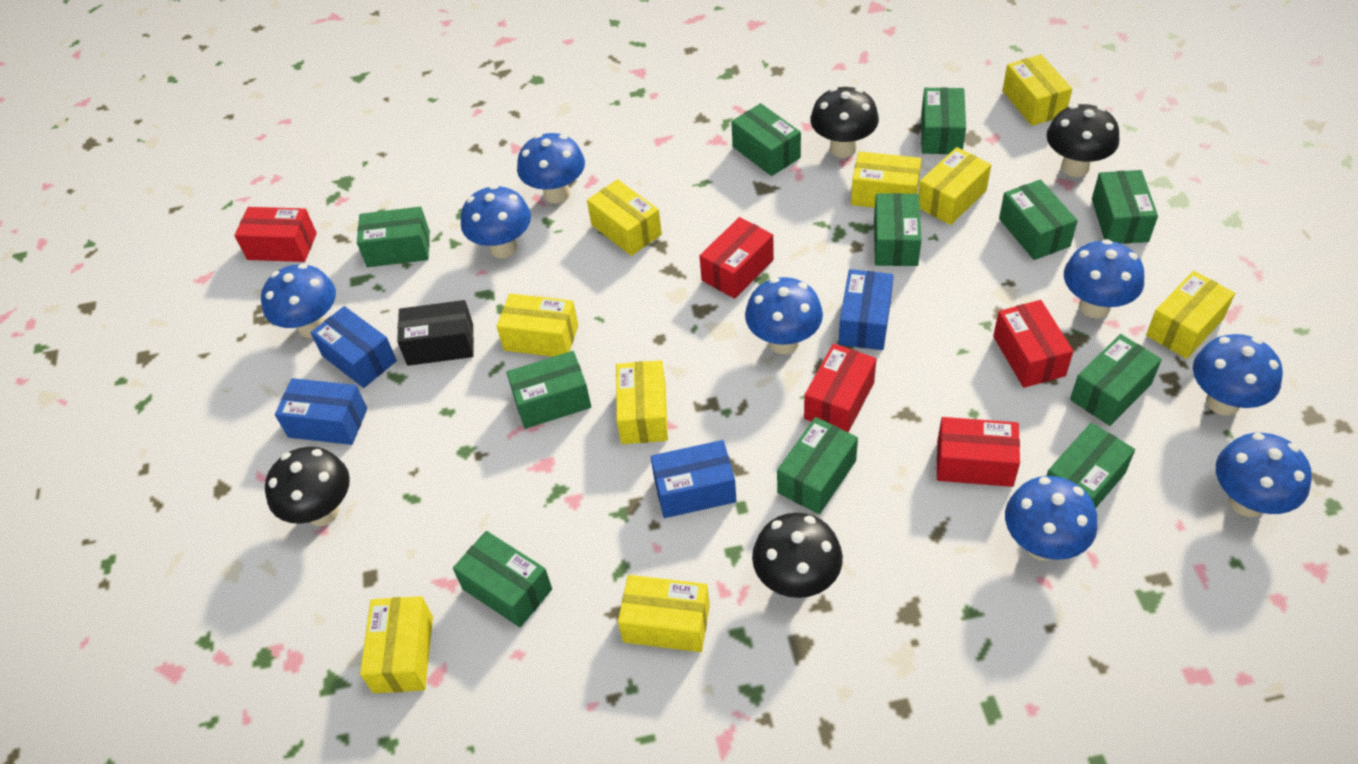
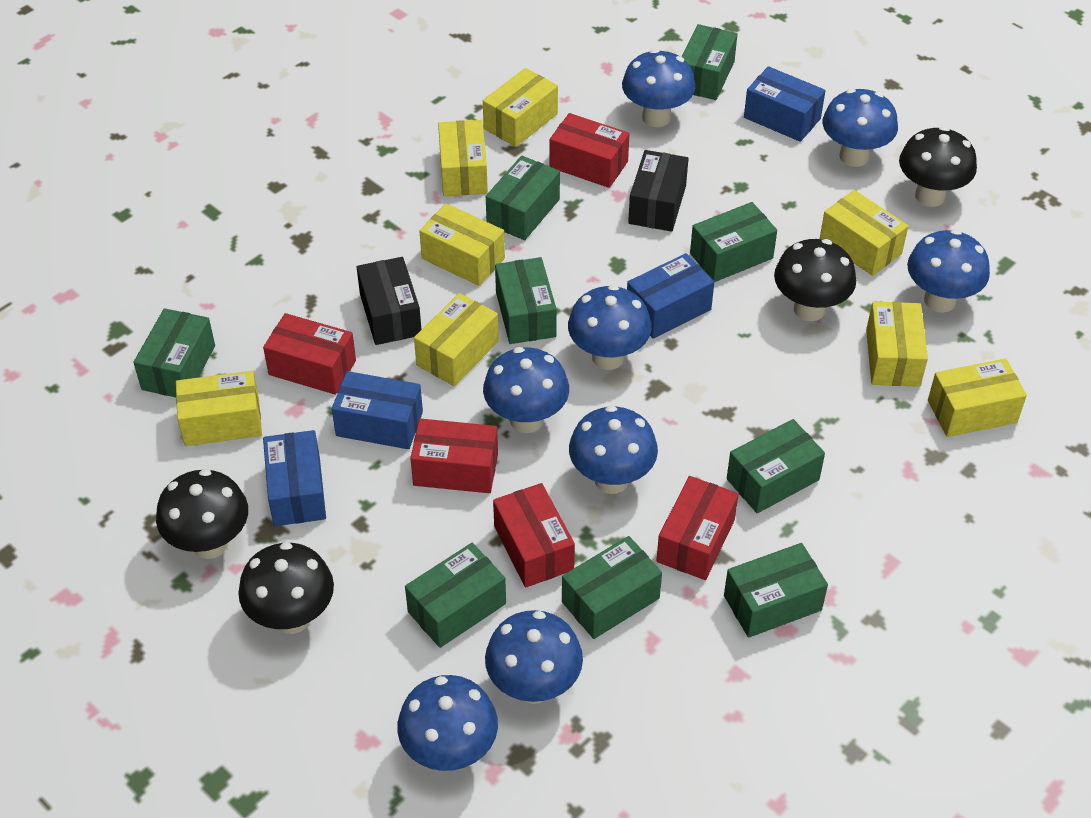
black box: [397,300,474,366] = 1 -> [357,257,422,345] [628,150,689,232] = 2
green box: [357,206,430,267] [453,531,552,627] [506,351,591,429] [731,103,801,176] [777,417,858,514] [874,193,921,266] [921,87,966,154] [999,179,1078,260] [1046,422,1135,509] [1070,334,1162,426] [1092,170,1158,244] = 11 -> [133,308,215,397] [405,543,506,648] [486,156,560,240] [495,257,557,344] [562,536,662,639] [681,24,738,100] [690,202,777,282] [724,543,828,638] [727,419,825,513] = 9
yellow box: [360,596,433,693] [497,294,578,357] [587,179,662,256] [616,360,668,444] [618,575,710,652] [851,151,921,208] [918,147,991,225] [1002,54,1072,126] [1146,271,1235,359] = 9 -> [176,371,262,446] [414,293,499,386] [419,203,505,286] [438,120,488,196] [483,68,558,147] [820,190,908,276] [866,302,928,387] [928,358,1027,437] = 8

